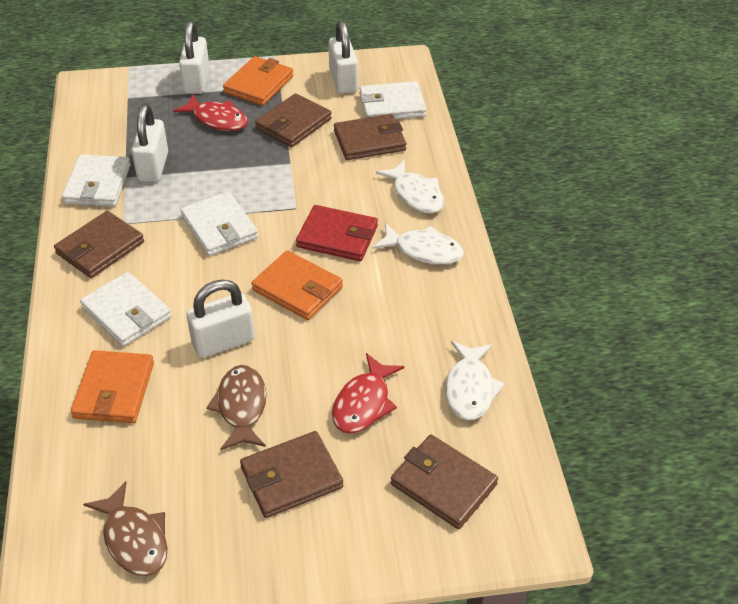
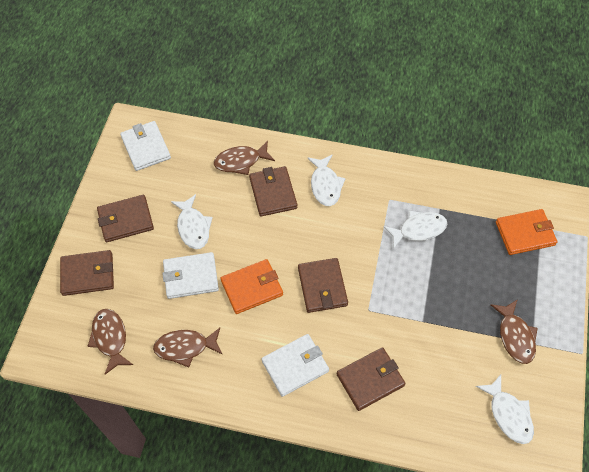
brown fish: [83,481,168,576] [206,365,266,450] = 2 -> [87,309,133,374] [153,328,223,367] [214,141,275,175] [491,299,538,364] = 4
orange wallet: [71,350,154,423] [223,56,293,106] [251,250,343,320] = 3 -> [221,259,283,314] [496,209,557,255] = 2
red fish: [173,94,248,131] [332,353,404,434] = 2 -> none = 0
red wallet: [296,205,378,261] = 1 -> none = 0
white fish: [373,223,464,265] [376,160,444,213] [445,341,505,420] = 3 -> [171,194,213,249] [307,155,346,206] [383,211,447,249] [476,375,534,444] = 4
white padlock: [131,104,168,182] [179,21,210,94] [187,280,255,358] [329,20,358,94] = 4 -> none = 0
white wallet: [62,155,131,207] [80,272,172,347] [181,192,258,256] [359,81,426,119] = 4 -> [120,121,171,171] [162,252,219,299] [262,334,329,397] = 3

